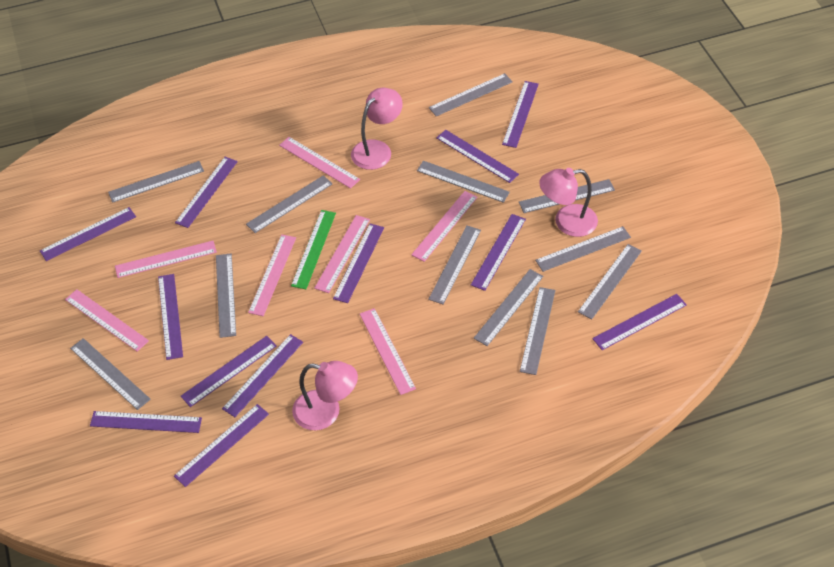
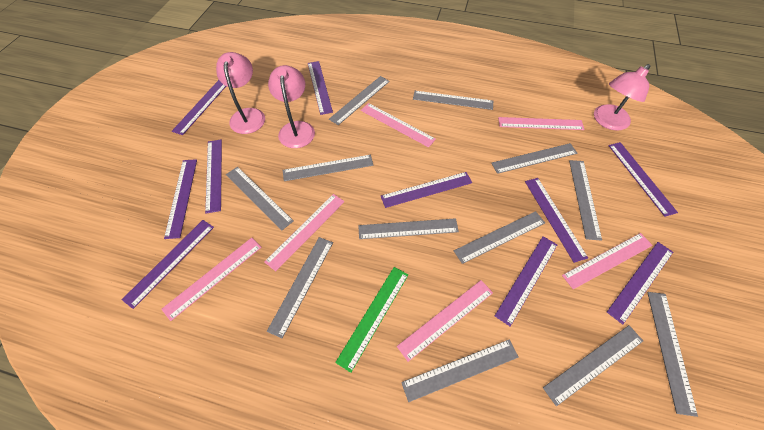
pink ruler: [65,289,149,352] [115,241,217,278] [248,234,296,316] [279,137,360,189] [314,215,370,293] [360,308,416,395] [411,191,478,262] = 7 -> [161,238,262,321] [264,194,345,271] [361,103,436,147] [397,280,493,362] [498,117,584,130] [562,233,653,289] = 6
purple ruler: [40,207,136,261] [90,411,202,433] [158,274,183,360] [174,404,269,487] [175,157,238,228] [181,336,277,407] [222,334,303,417] [333,223,384,303] [436,130,519,183] [471,214,526,291] [502,81,539,148] [592,294,687,350] = 12 -> [122,220,214,309] [164,159,197,239] [172,80,226,135] [205,139,222,214] [308,61,333,115] [381,172,472,208] [495,236,557,327] [525,178,588,263] [607,242,673,325] [608,142,678,217] = 10

